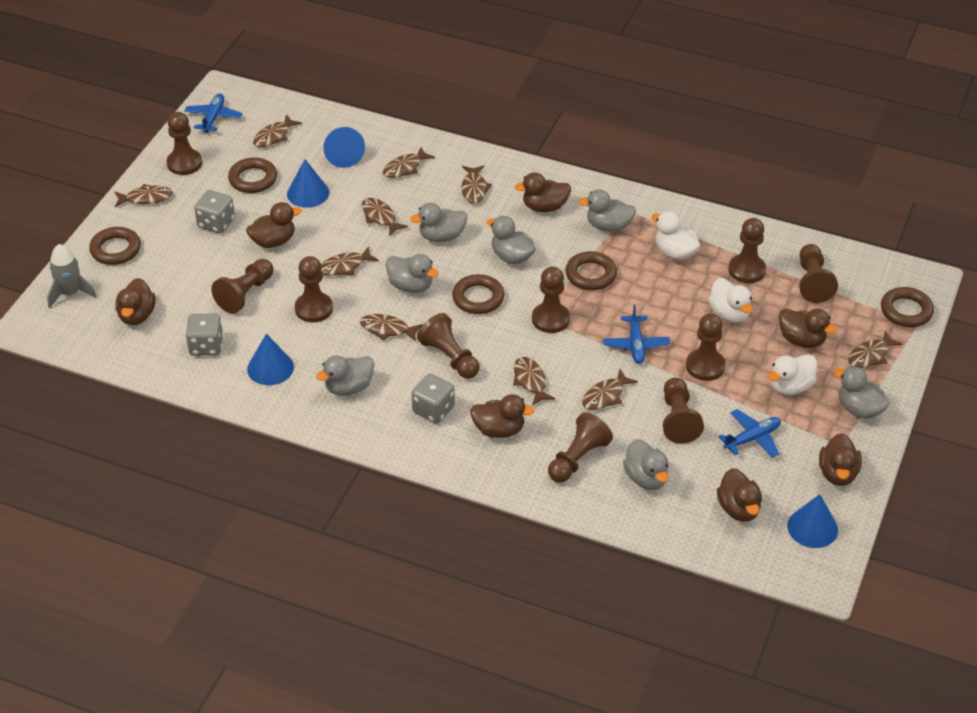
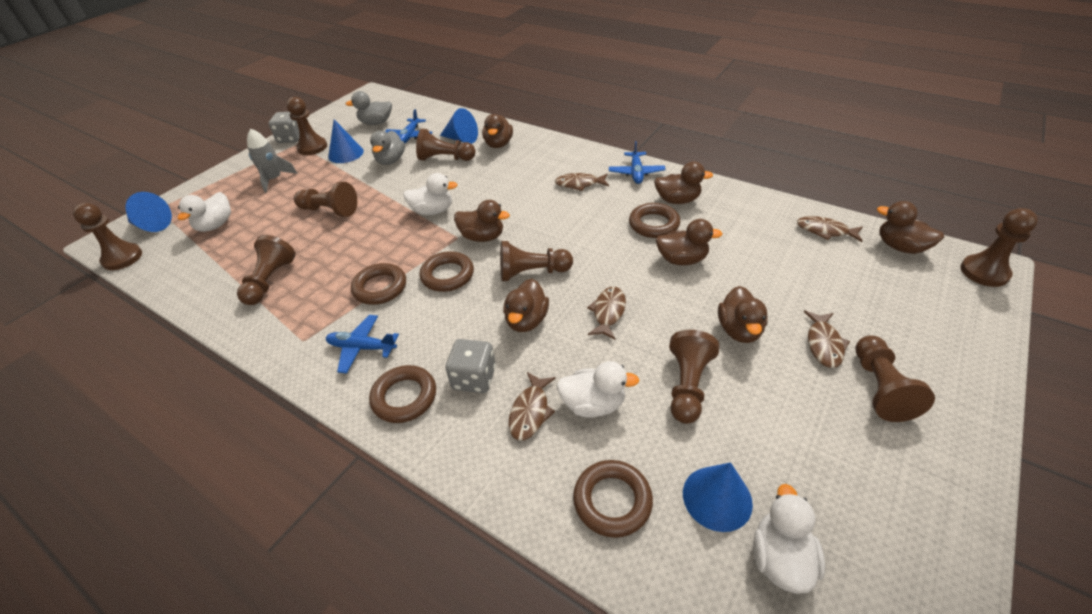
brown fish: [114,184,173,207] [253,114,302,147] [321,246,379,276] [360,314,423,342] [361,198,408,236] [383,147,435,178] [461,165,492,204] [513,357,556,406] [582,369,638,410] [848,331,903,368] = 10 -> [509,372,556,441] [555,173,609,191] [587,287,626,340] [797,216,863,242] [804,310,850,368] = 5
brown pawn: [166,112,202,175] [211,259,273,313] [295,256,333,323] [417,313,479,379] [532,267,570,333] [548,412,613,483] [663,377,704,444] [686,313,726,381] [728,218,766,283] [799,244,838,303] = 10 -> [73,203,142,270] [237,235,295,305] [287,97,327,155] [294,182,357,217] [416,128,475,161] [500,241,573,281] [669,330,719,424] [855,336,935,422] [961,208,1038,287] = 9
grey dice: [186,314,223,356] [194,190,235,234] [412,374,455,424] = 3 -> [269,112,300,143] [445,339,496,393] = 2
grey duck: [316,356,374,396] [386,254,439,293] [410,203,467,242] [487,216,535,264] [579,189,636,232] [623,439,669,490] [834,366,890,419] = 7 -> [346,91,392,125] [370,131,405,165] = 2
white duck: [651,211,700,260] [709,278,753,323] [768,354,817,395] = 3 -> [177,192,231,232] [403,173,457,215] [556,361,639,418] [753,484,825,594] = 4

